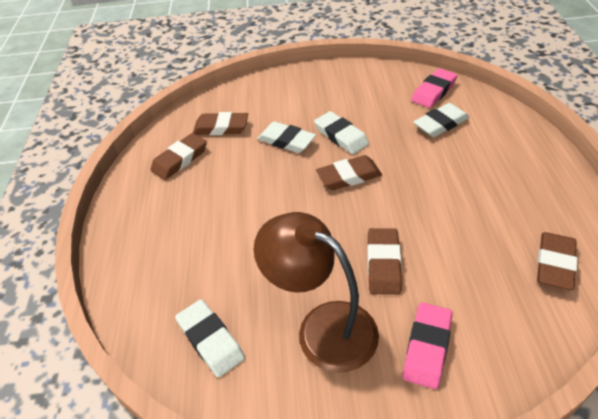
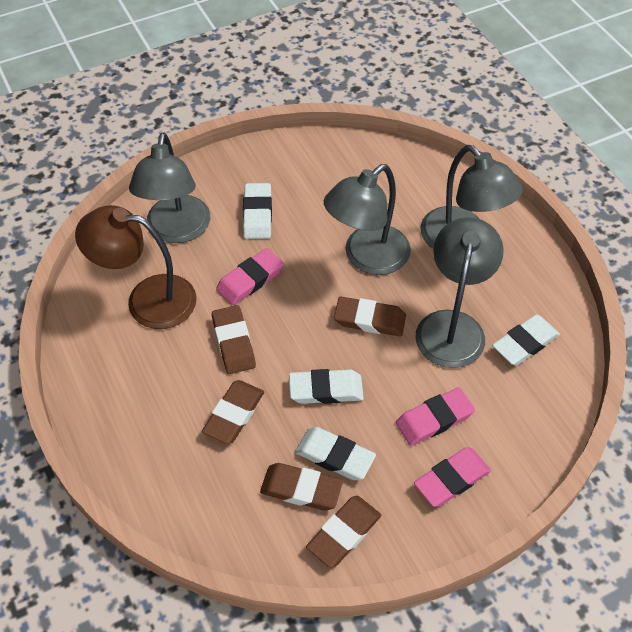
grey lamp: none = 0 -> [129,132,210,243] [324,164,411,275] [415,217,504,368] [421,145,523,249] = 4
pink eraser: [403,302,453,389] [411,68,457,108] = 2 -> [216,248,284,305] [396,387,475,446] [414,447,491,507] = 3

